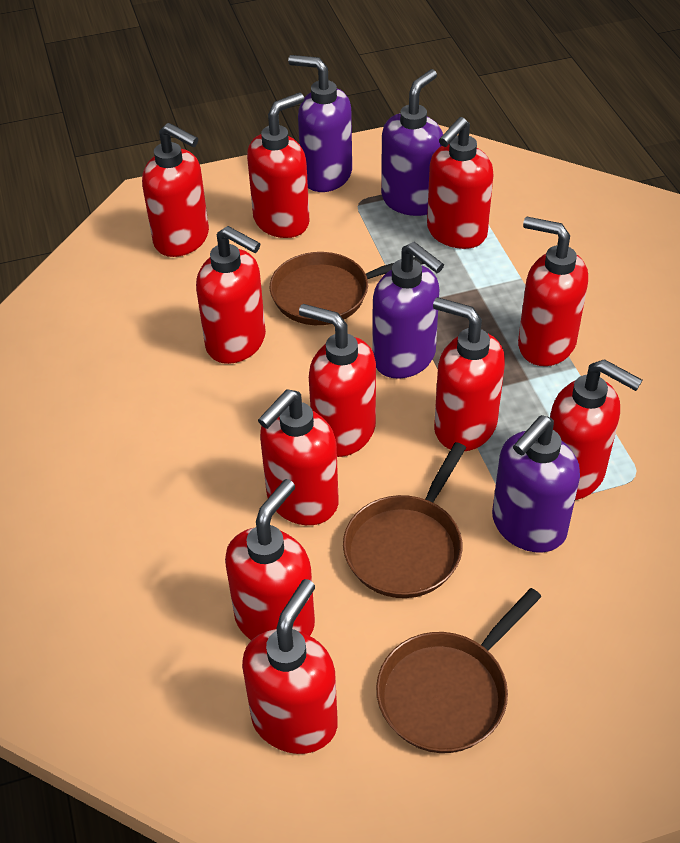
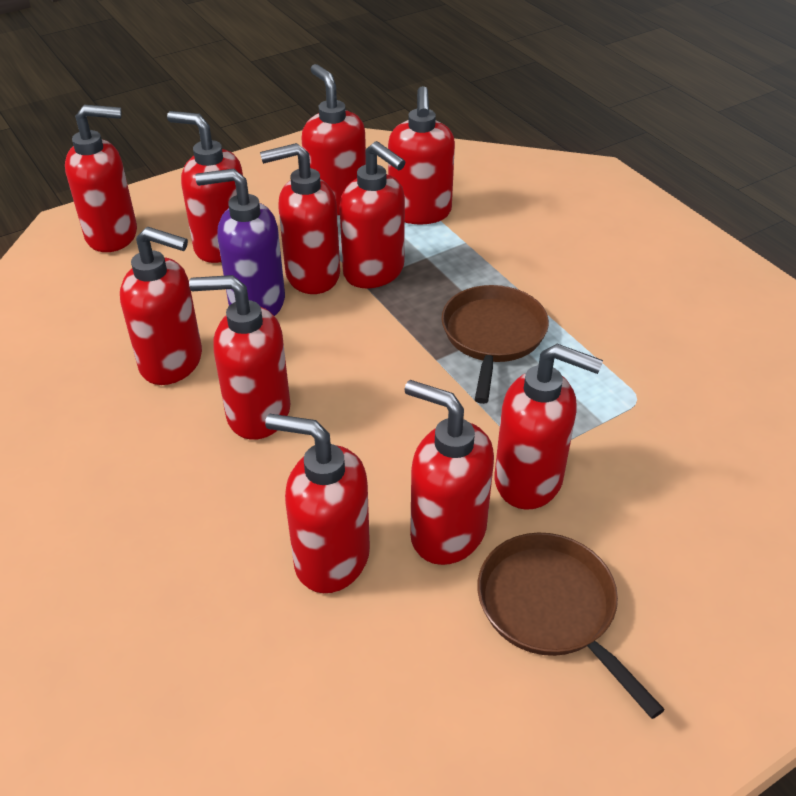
brown pan: [270,252,424,325] [343,442,466,598] [376,588,542,753] = 3 -> [442,285,549,404] [478,533,665,719] = 2
purple soap dispenser: [288,55,352,192] [373,242,444,379] [381,69,443,216] [492,415,580,553] = 4 -> [195,168,285,316] = 1

